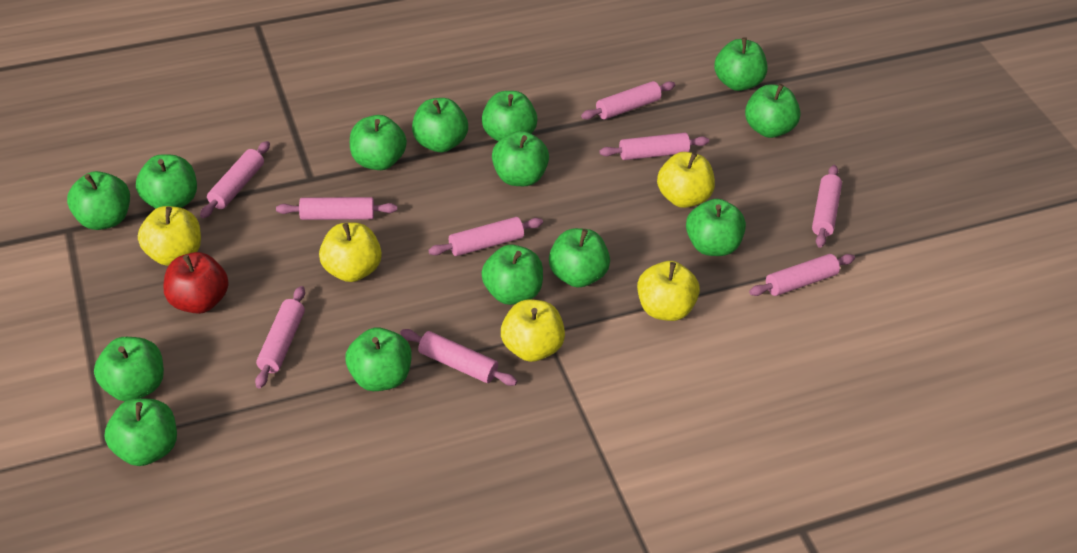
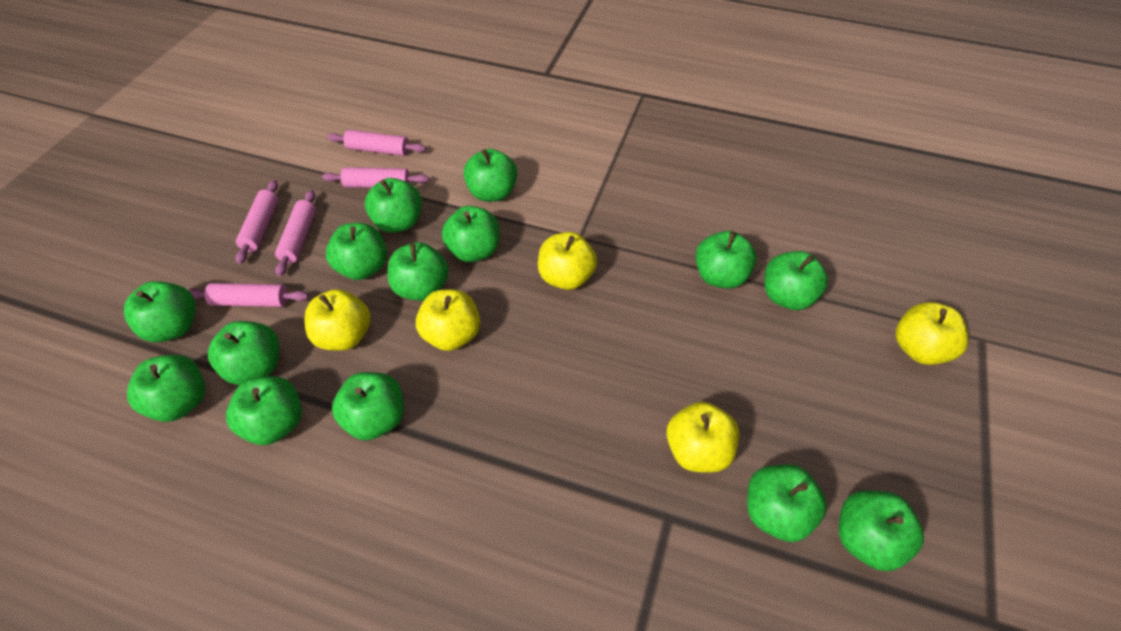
pink rolling pin: [200,141,270,218] [255,286,305,389] [276,197,397,220] [400,329,517,386] [428,217,543,256] [581,81,675,120] [599,133,709,160] [749,254,855,296] [812,165,842,248] = 9 -> [188,283,309,307] [236,180,278,264] [275,190,316,277] [322,167,429,188] [327,130,426,156] = 5
red apple: [163,252,229,314] = 1 -> none = 0

